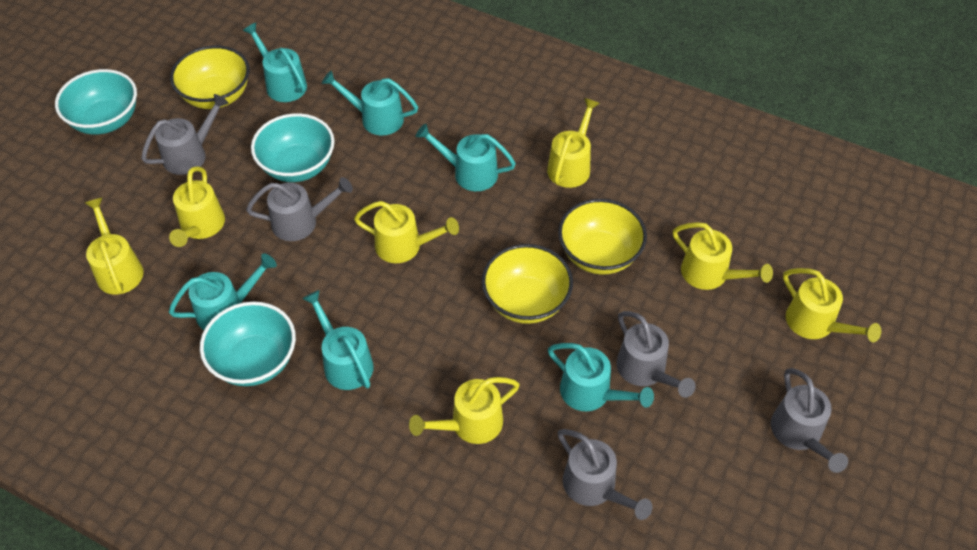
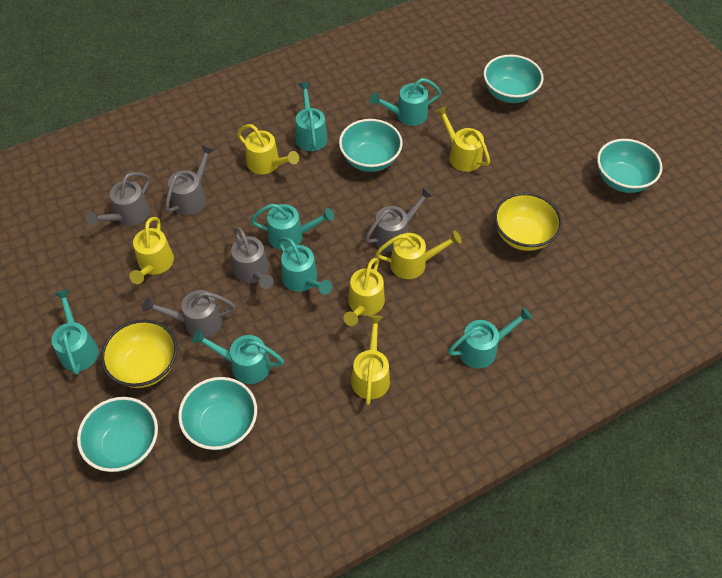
turquoise bowl: [55,69,137,135] [200,302,296,386] [251,113,334,182] = 3 -> [77,397,158,472] [178,377,257,450] [339,119,403,172] [484,54,544,103] [597,139,663,193] = 5
turquoise watering can: [169,253,277,330] [243,23,307,102] [302,290,374,390] [322,70,418,135] [416,124,516,191] [548,343,654,411] = 6 -> [52,289,99,375] [192,330,284,384] [250,204,334,250] [278,237,332,295] [295,82,328,151] [370,78,441,126] [448,307,533,369] = 7
yellow bowl: [170,45,250,109] [482,244,573,324] [558,199,647,275] = 3 -> [101,320,177,388] [494,193,562,251] = 2
yellow watering can: [85,198,144,295] [169,166,225,247] [354,201,459,263] [409,377,520,444] [547,98,600,188] [673,222,773,290] [783,268,881,342] = 7 -> [129,217,174,284] [237,124,299,174] [344,258,385,326] [351,315,390,405] [376,231,462,279] [435,106,490,172] = 6

